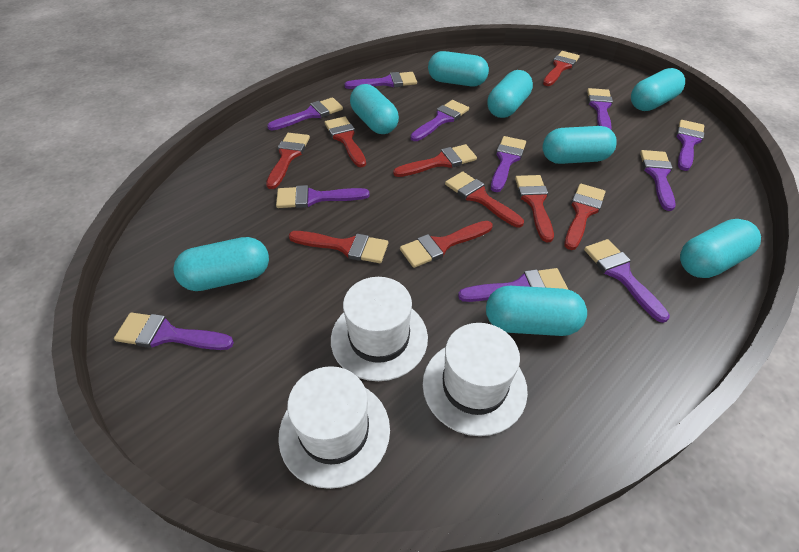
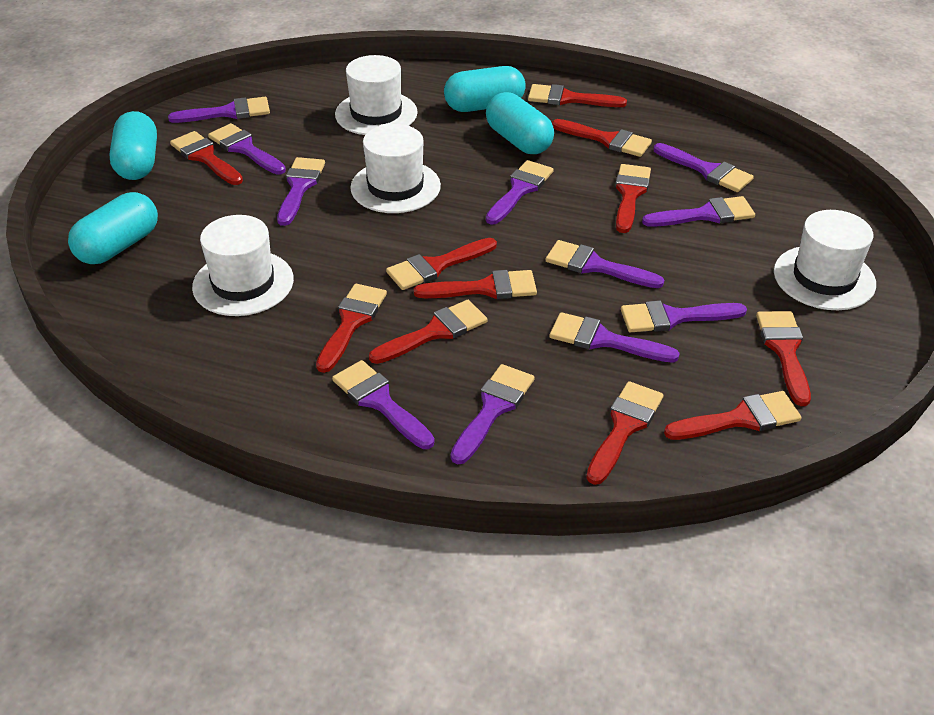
red brush: [266,133,310,189] [289,231,388,263] [325,116,366,167] [393,144,477,177] [400,221,493,268] [445,171,524,228] [515,175,554,242] [543,51,580,86] [565,184,605,250] = 9 -> [170,131,243,185] [316,284,387,373] [369,300,488,364] [386,238,497,290] [414,270,537,299] [528,84,627,107] [552,119,652,157] [586,381,663,485] [615,164,651,233] [664,391,802,440] [756,311,811,406] = 11
turquoise capsule: [173,237,269,291] [350,84,399,134] [428,51,489,87] [486,286,587,336] [487,70,533,118] [543,126,617,164] [631,68,685,111] [680,219,761,278] = 8 -> [68,192,158,264] [109,111,157,180] [444,66,526,112] [486,92,554,154] = 4
white hat: [278,366,390,489] [331,277,428,381] [423,323,528,436] = 3 -> [192,215,294,316] [335,55,418,135] [350,124,441,213] [774,210,876,310] = 4

